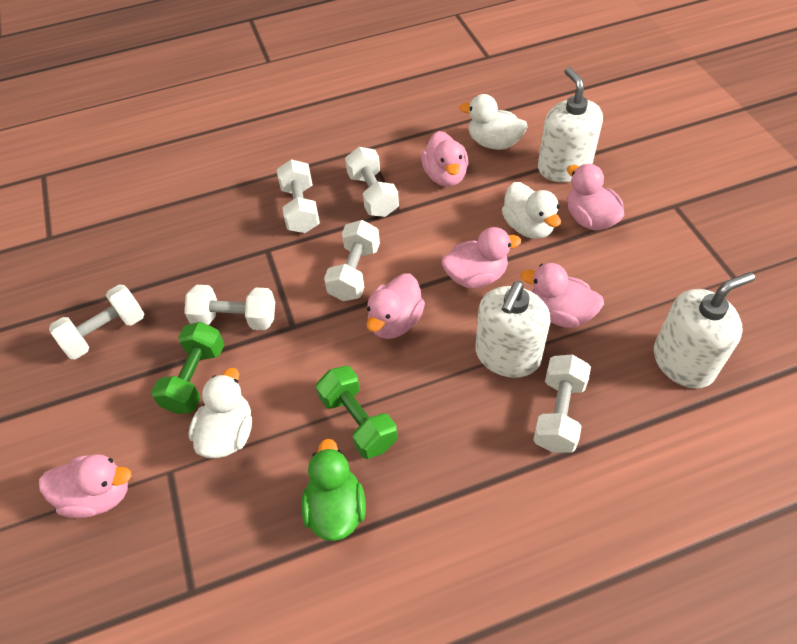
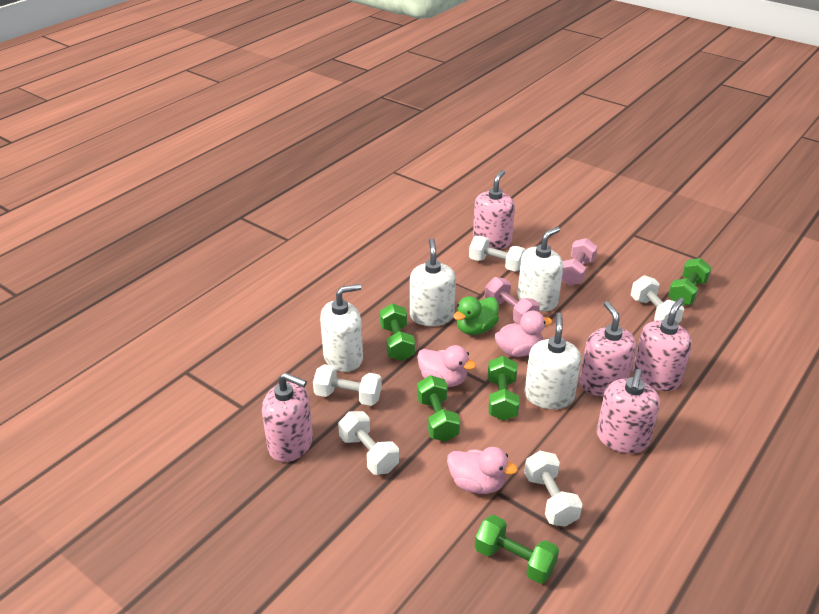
green dumbbell: [151,322,225,414] [316,366,397,459] = 2 -> [380,303,415,361] [417,375,460,442] [475,515,559,584] [488,356,519,421] [668,258,711,305] = 5
pink duck: [39,454,131,518] [367,273,425,339] [421,131,468,187] [442,227,521,289] [521,263,604,328] [567,164,624,230] = 6 -> [417,345,476,387] [447,447,518,494] [494,311,552,357] = 3
pink dumbbell: none = 0 -> [485,277,540,324] [562,238,597,286] = 2
pink soap dispenser: none = 0 -> [262,372,313,462] [473,170,515,249] [580,301,636,396] [597,369,660,453] [633,298,692,391] = 5
white duck: [188,368,252,458] [459,94,527,150] [502,182,561,239] = 3 -> none = 0
white dumbbell: [49,284,144,359] [184,285,275,330] [277,159,320,233] [324,220,380,301] [345,147,399,217] [533,354,591,453] = 6 -> [313,364,382,406] [338,411,399,475] [469,236,525,272] [524,451,582,527] [631,275,684,323] = 5
white soap dispenser: [476,281,551,378] [538,67,603,182] [654,272,755,389] = 3 -> [320,284,363,372] [410,238,456,326] [518,227,563,311] [525,313,581,409] = 4

